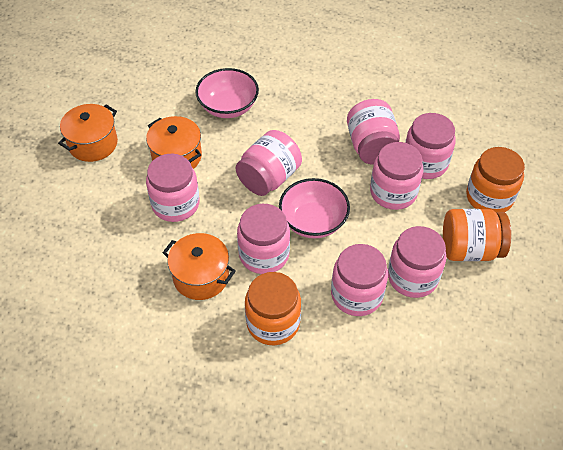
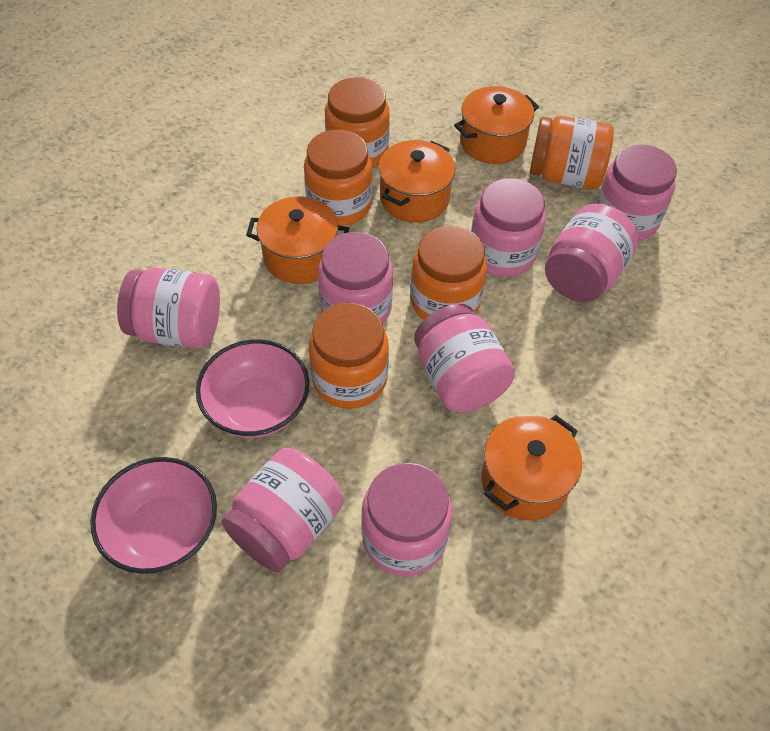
orange jar: [245,272,301,345] [443,209,511,261] [466,147,525,213] = 3 -> [304,130,373,226] [309,303,389,409] [325,78,390,168] [411,225,487,320] [530,116,614,189] = 5
orange pot: [58,104,118,162] [146,116,202,169] [163,233,236,300] = 3 -> [246,196,349,284] [378,140,455,223] [454,86,539,164] [481,415,582,521] = 4

